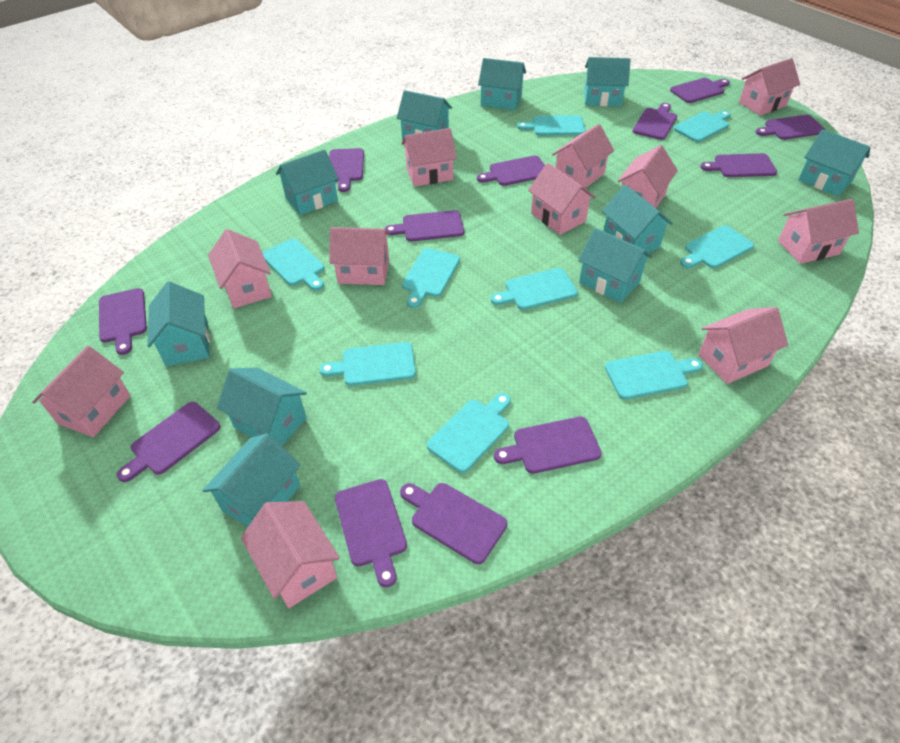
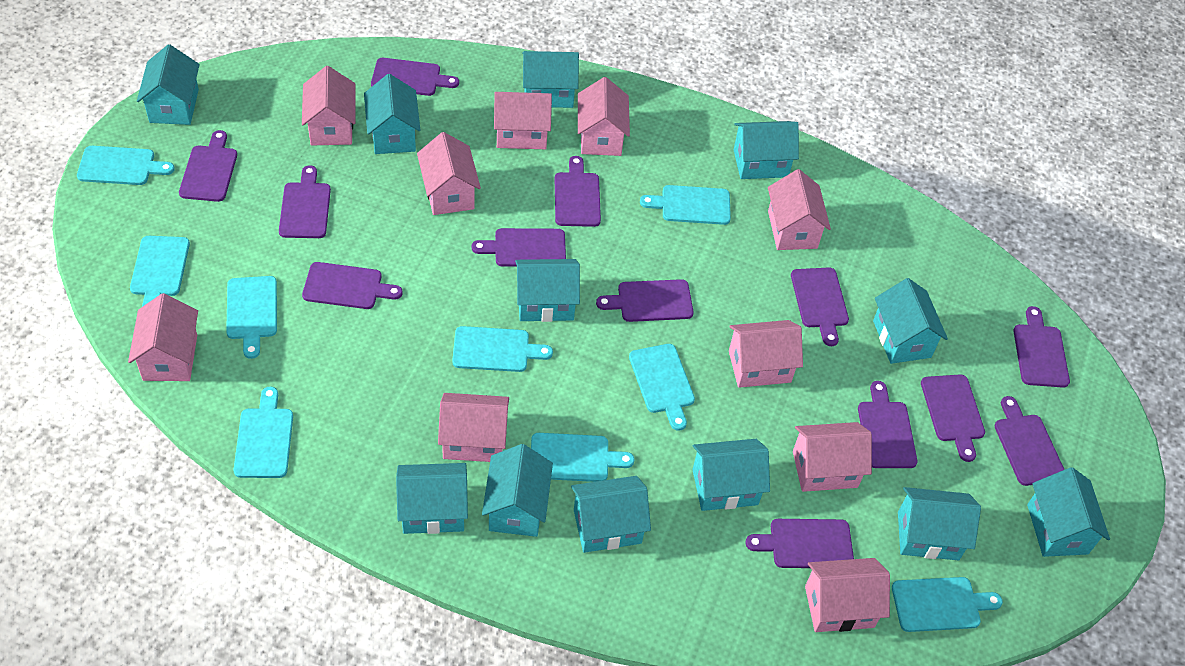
pink house: [32,346,131,437] [208,229,272,309] [241,501,340,608] [329,227,390,285] [401,128,457,187] [528,163,596,235] [552,124,614,188] [617,145,678,208] [698,307,788,384] [739,58,800,116] [778,199,859,264] = 11 -> [128,293,198,381] [302,66,355,145] [417,132,481,215] [438,393,509,462] [494,92,552,149] [578,77,630,156] [729,320,803,388] [768,169,831,250] [793,422,872,492] [805,558,890,632] = 10
purple cutting board: [99,288,147,355] [117,402,221,482] [329,148,364,192] [335,479,407,588] [385,210,464,242] [400,483,507,564] [477,155,545,186] [494,417,602,474] [632,103,677,140] [670,78,730,103] [700,153,777,177] [755,115,826,140] = 12 -> [179,130,237,202] [279,165,331,238] [302,262,402,309] [371,58,459,96] [472,228,566,267] [555,156,601,227] [596,279,694,322] [745,519,854,568] [791,267,849,346] [858,381,917,468] [921,375,985,462] [995,396,1065,486] [1013,306,1070,388] = 13
turquoise house: [147,281,210,366] [202,433,300,526] [217,368,307,446] [276,149,339,215] [397,90,452,140] [478,58,526,110] [578,228,652,303] [584,57,631,106] [602,185,673,253] [798,129,870,196] = 10 -> [137,44,200,125] [364,74,420,154] [396,463,468,534] [482,444,553,537] [515,259,580,322] [522,51,579,108] [571,476,651,553] [692,439,770,511] [734,121,799,179] [873,278,948,364] [898,487,981,561] [1027,467,1110,557] = 12

